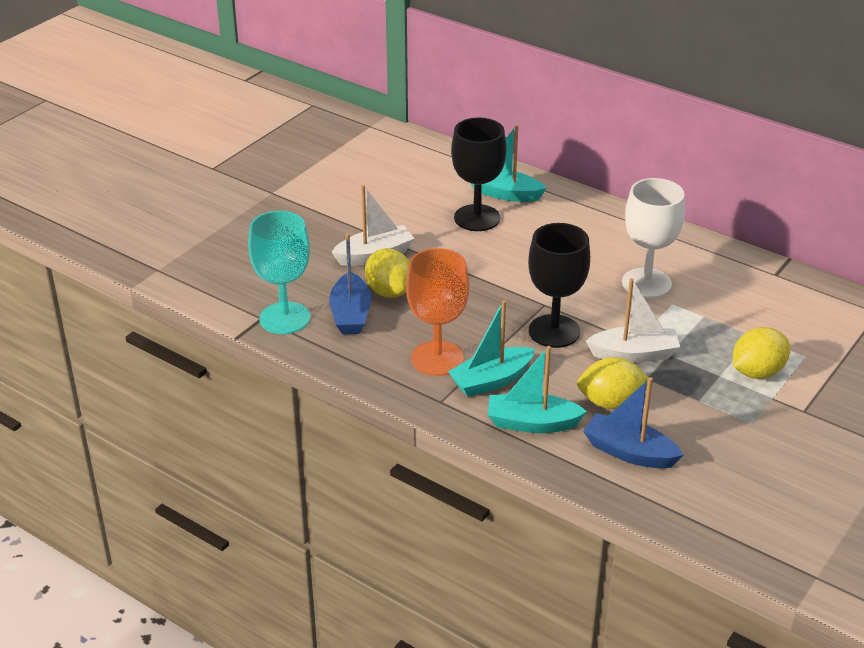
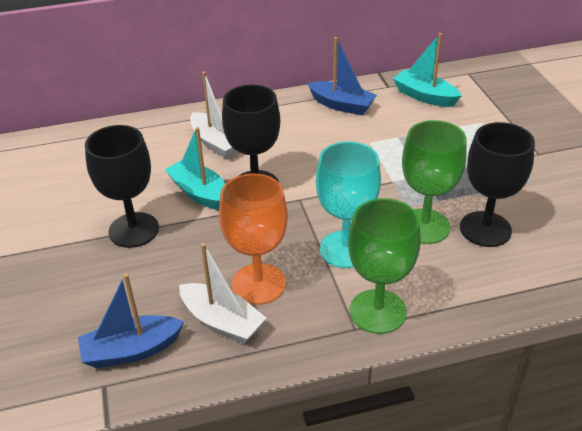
black goblet: [451,117,507,231] [528,223,590,348] = 2 -> [85,125,159,248] [222,85,280,182] [460,122,535,247] = 3
green goblet: none = 0 -> [348,198,421,334] [402,120,467,244] = 2
turquoise boat: [448,300,535,397] [471,125,547,202] [488,346,587,433] = 3 -> [165,127,225,210] [393,33,462,107] = 2
white goblet: [622,178,685,298] = 1 -> none = 0
yellow lemon: [365,248,410,298] [577,357,653,409] [733,327,790,379] = 3 -> none = 0

